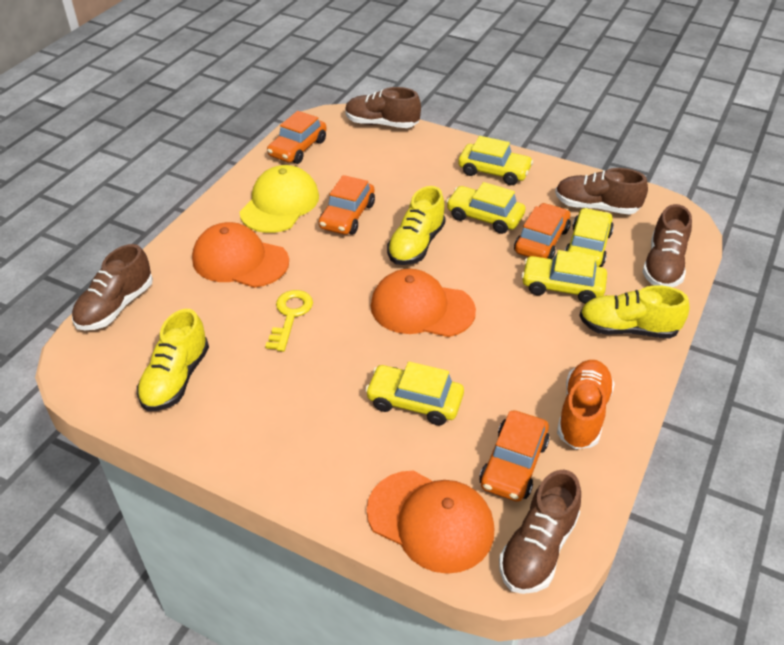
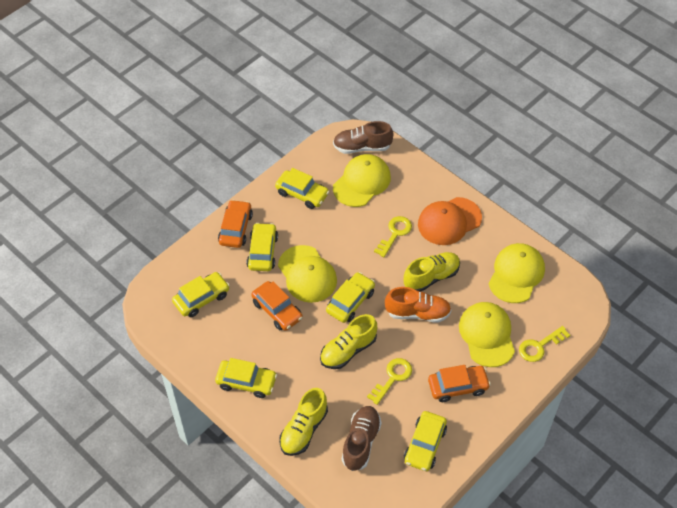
brown shoe: [72,244,153,330] [345,87,421,128] [499,470,581,594] [555,168,648,215] [643,204,692,287] = 5 -> [333,121,394,154] [342,406,382,471] = 2
orange cap: [192,222,289,288] [367,471,494,574] [371,269,476,337] = 3 -> [418,197,482,245] = 1
orange car: [267,111,327,164] [319,175,375,235] [479,410,549,502] [514,203,571,259] = 4 -> [218,200,253,248] [251,281,303,331] [428,365,491,402] = 3
yellow cap: [240,165,319,233] = 1 -> [278,245,337,303] [333,154,391,207] [459,302,515,367] [489,243,545,303] = 4
yellow car: [365,362,464,425] [446,182,526,234] [458,136,533,185] [521,250,607,304] [565,208,614,267] = 5 -> [172,272,230,317] [215,358,277,398] [247,223,278,271] [275,168,329,209] [326,272,375,323] [404,411,447,471] = 6
yellow key: [265,290,313,352] = 1 -> [367,358,412,405] [374,216,412,257] [519,326,570,362] = 3

